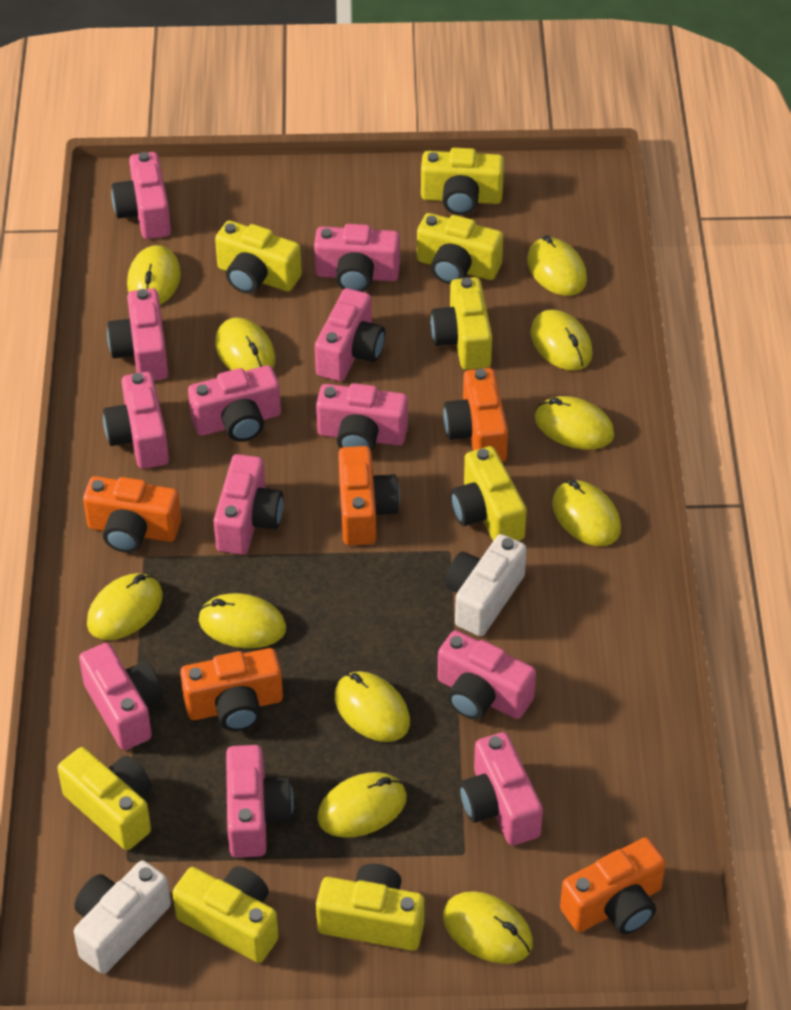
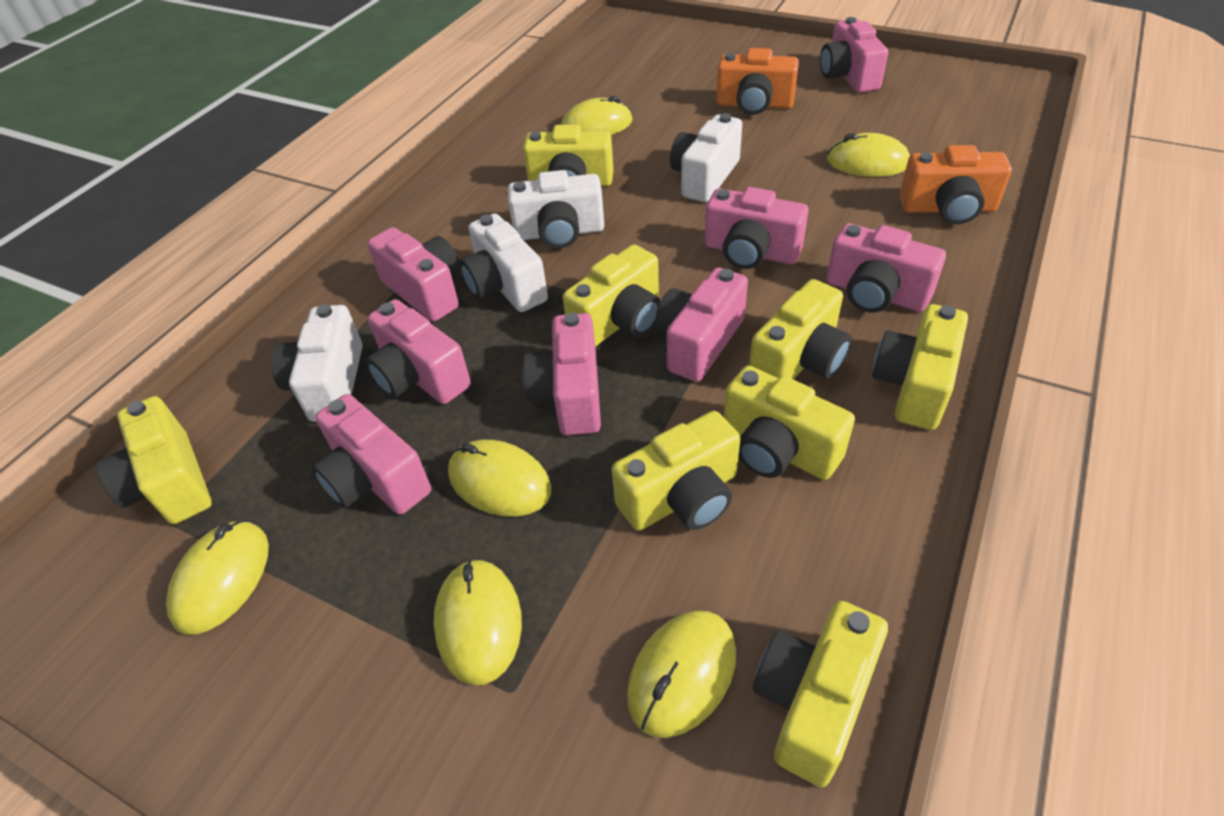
orange camera: [83,476,181,553] [180,648,283,731] [338,446,400,545] [443,368,508,462] [560,837,666,934] = 5 -> [716,48,799,115] [899,145,1012,224] = 2
pink camera: [79,643,163,750] [103,372,169,469] [107,289,168,380] [111,152,171,239] [188,365,281,442] [213,454,283,555] [226,745,294,858] [314,224,400,292] [315,288,385,381] [316,383,408,453] [438,630,536,720] [459,732,543,846] = 12 -> [312,394,431,515] [366,299,471,404] [367,227,461,322] [523,313,601,435] [655,267,748,382] [705,187,809,269] [820,17,888,93] [826,223,946,313] = 8
white camera: [74,861,171,974] [445,534,527,636] = 2 -> [271,304,362,422] [460,214,548,312] [508,170,604,248] [670,113,742,202] = 4
yellow mouse: [87,573,163,640] [127,245,181,305] [199,593,286,648] [215,317,275,371] [317,772,407,837] [335,671,410,742] [443,891,533,964] [527,235,587,296] [530,309,593,371] [535,396,614,450] [552,480,621,546] = 11 -> [166,520,269,635] [434,559,522,685] [448,440,551,517] [561,96,633,135] [627,611,737,738] [827,133,910,177] = 6

